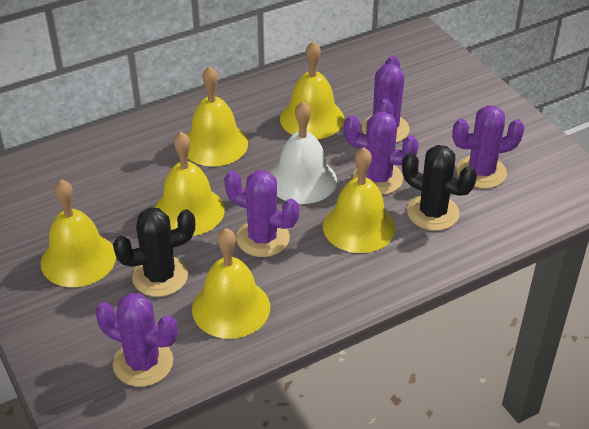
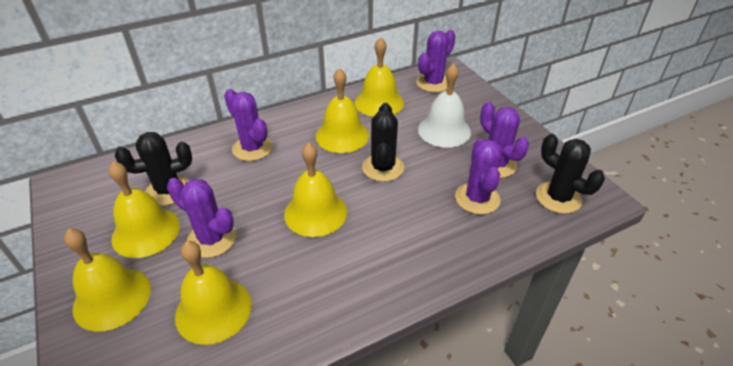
black cactus: [113,208,195,297] [402,145,477,231] = 2 -> [115,132,192,206] [362,103,404,182] [536,134,605,214] = 3

